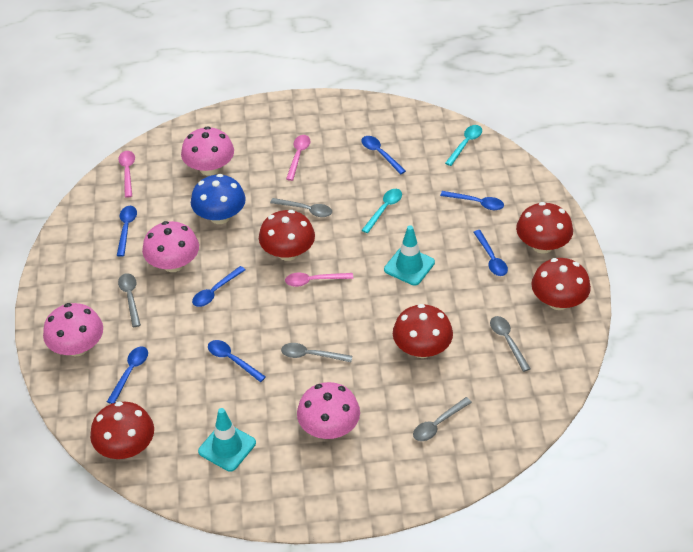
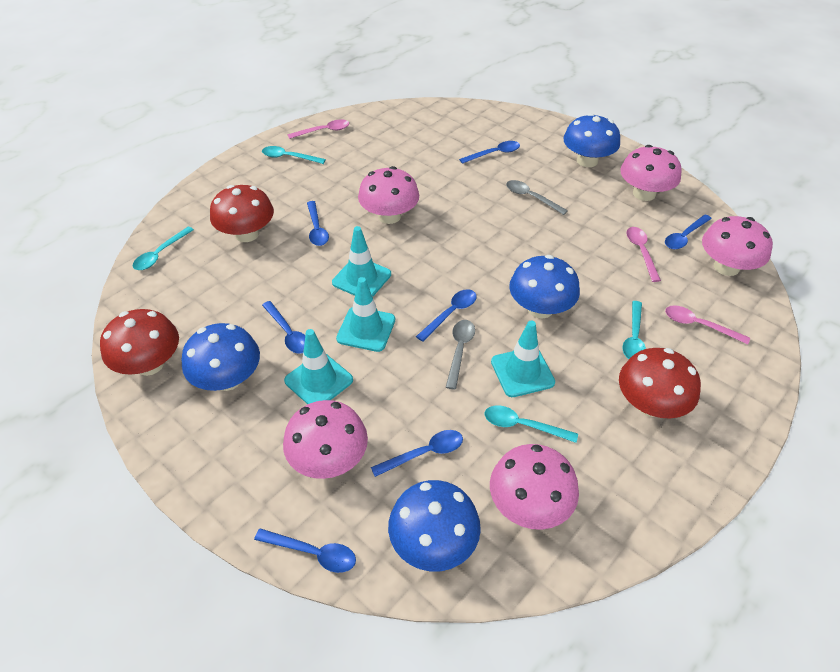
blue mushroom: [191,174,246,224] = 1 -> [182,323,260,391] [388,480,481,572] [509,255,580,319] [563,113,620,167] = 4
grey spoon: [118,273,141,327] [270,198,332,217] [281,343,352,362] [413,397,472,441] [490,316,531,372] = 5 -> [446,320,475,390] [506,180,568,215] = 2
pink mushroom: [43,303,103,357] [142,221,199,272] [181,126,234,176] [297,382,360,439] = 4 -> [283,400,368,479] [358,166,419,224] [490,444,579,530] [620,145,682,201] [702,216,773,276] = 5
red mushroom: [90,402,154,459] [259,210,315,261] [393,304,453,358] [516,202,573,254] [531,258,591,310] = 5 -> [100,309,179,376] [210,185,274,242] [619,348,701,419] = 3
turquoise spoon: [362,189,402,233] [445,125,482,166] = 2 -> [133,227,194,270] [262,146,326,164] [485,405,578,443] [623,301,646,359] = 4
turquoise traffic cone: [198,408,256,472] [384,225,435,286] = 2 -> [284,329,353,404] [332,226,391,296] [336,277,395,352] [491,321,555,397] = 4

